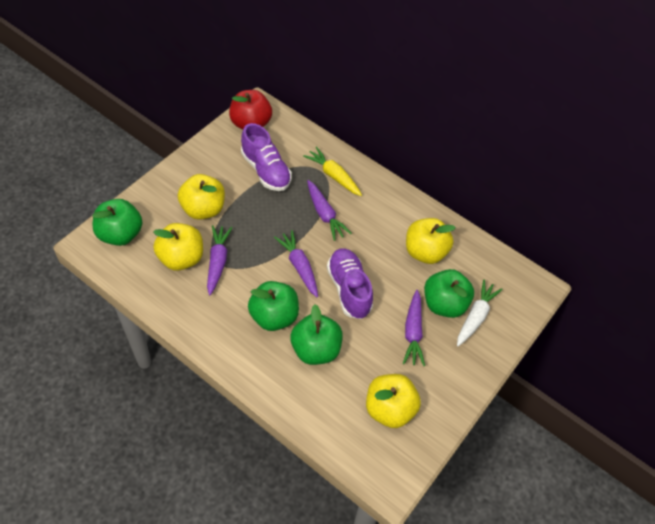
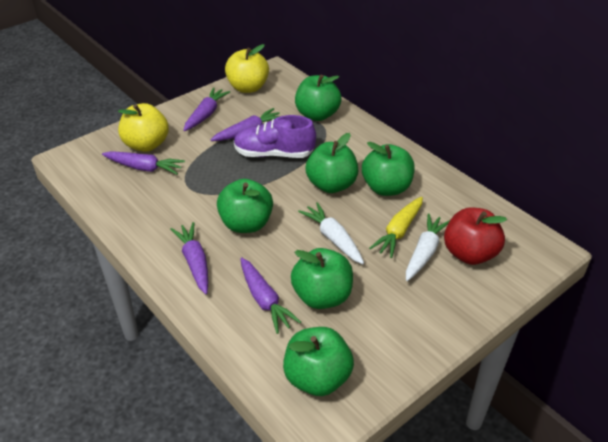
green apple: [92,199,142,246] [248,281,299,331] [290,305,343,365] [424,269,474,318] = 4 -> [217,179,273,233] [283,327,354,396] [291,248,353,309] [295,74,342,121] [306,133,358,193] [362,142,415,196] = 6
purple carrot: [207,225,232,295] [274,230,318,297] [307,180,352,241] [403,290,425,366] = 4 -> [102,151,185,175] [170,222,208,294] [183,87,230,131] [211,108,280,141] [240,257,301,334] = 5
purple shoe: [241,123,292,191] [327,248,373,319] = 2 -> [234,115,316,158] = 1
white carrot: [457,280,503,346] = 1 -> [298,202,364,264] [406,213,450,281] = 2
yellow apple: [153,223,203,271] [178,174,225,220] [366,374,421,428] [406,218,456,264] = 4 -> [118,103,169,152] [225,44,269,93] = 2

